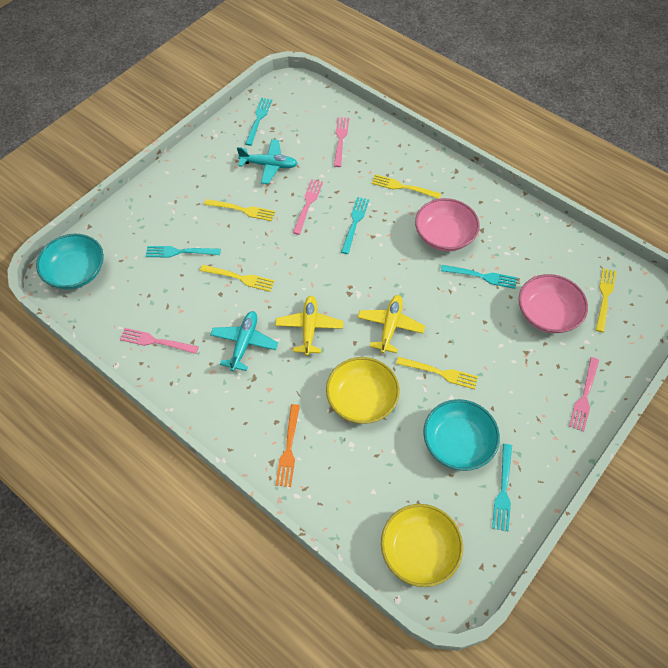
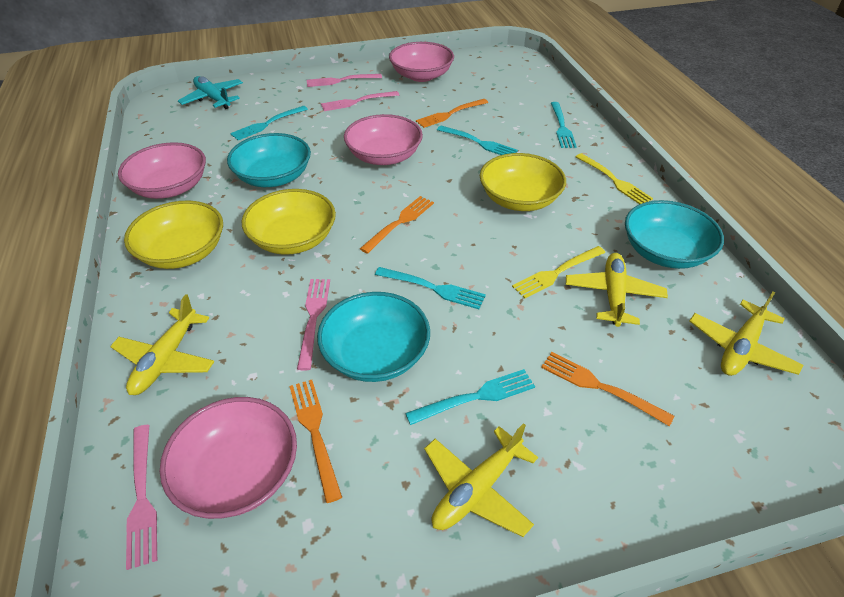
orange fork: [276,404,300,487] = 1 -> [289,380,342,503] [360,196,434,254] [416,99,488,128] [541,352,674,427] = 4
pink bowl: [415,198,480,251] [519,274,588,333] = 2 -> [118,142,206,199] [160,397,297,519] [344,114,423,165] [389,42,454,82] = 4
turquoise bowl: [36,234,104,289] [423,399,500,471] = 2 -> [227,133,311,187] [317,292,430,382] [625,200,724,269] = 3
turquoise plane: [210,311,278,371] [237,139,298,184] = 2 -> [178,76,243,109] = 1
yellow bowl: [326,357,400,424] [381,504,463,587] = 2 -> [124,200,223,269] [241,189,336,255] [480,153,566,211] = 3
yellow fork: [200,265,275,292] [204,199,275,221] [371,174,441,199] [396,357,478,389] [596,268,616,332] = 5 -> [512,246,605,298] [576,153,653,204] = 2
yellow plane: [275,296,343,356] [357,295,425,353] = 2 -> [110,294,214,395] [424,423,538,537] [566,253,668,327] [689,291,803,376] = 4

